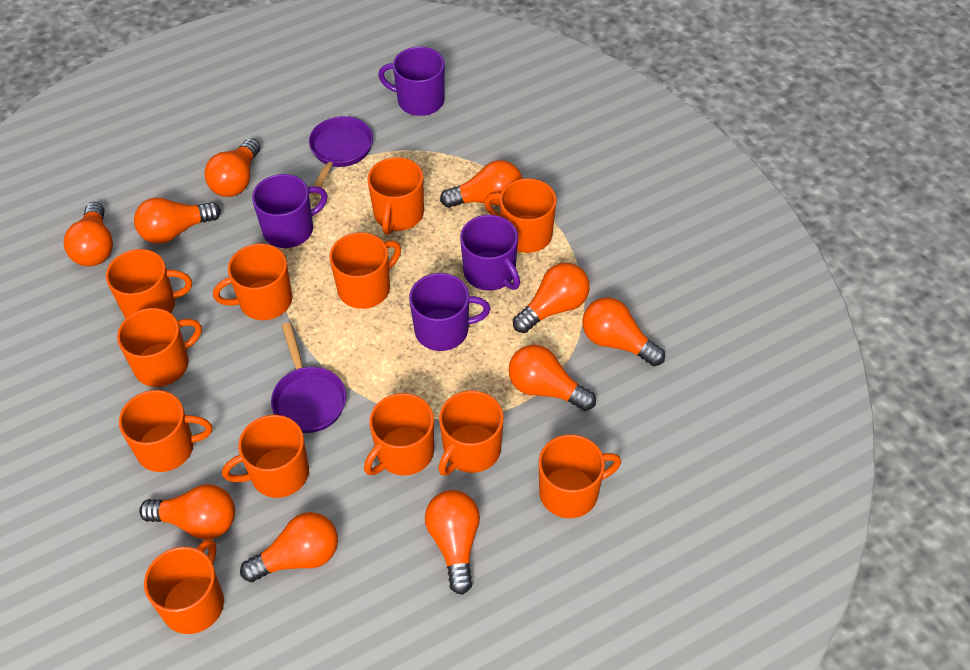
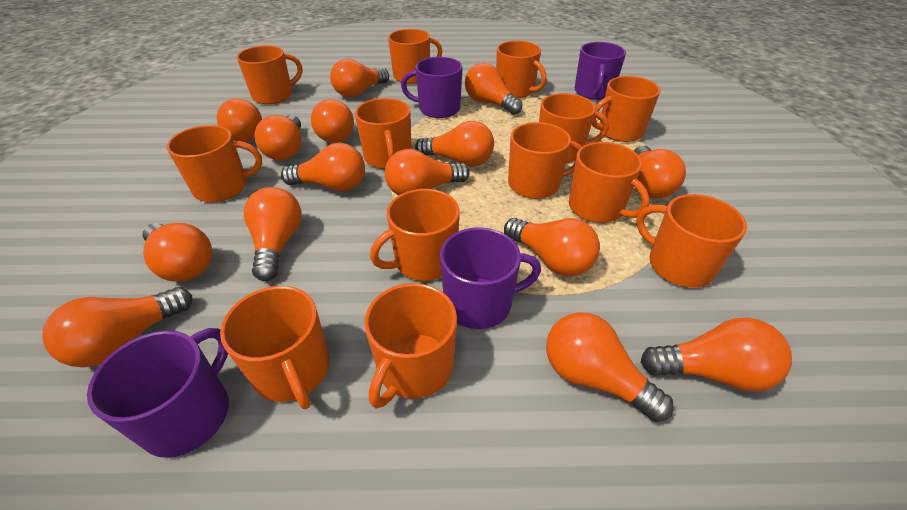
orange light bulb: [64,202,113,266] [134,197,221,244] [139,484,235,540] [204,138,260,197] [240,512,338,582] [425,490,480,595] [440,160,522,208] [508,345,596,411] [513,263,590,333] [582,298,665,366] = 10 -> [42,287,192,367] [142,223,212,282] [217,99,262,142] [244,187,302,281] [255,115,302,160] [281,143,365,192] [311,99,354,143] [330,59,389,97] [385,149,470,196] [415,121,494,167] [465,63,522,115] [504,218,600,276] [546,312,674,422] [634,146,686,199] [641,317,792,392] = 15
orange mug: [106,249,192,318] [117,308,202,387] [119,390,212,472] [144,539,224,634] [213,244,292,320] [222,415,309,498] [329,232,401,309] [364,393,434,475] [367,157,424,235] [438,390,504,476] [484,178,557,253] [538,434,621,518] = 12 -> [167,125,262,202] [220,286,330,409] [237,45,302,104] [355,98,411,169] [364,283,457,409] [370,189,460,281] [388,29,442,84] [496,41,546,98] [508,122,582,199] [539,93,609,163] [569,142,650,223] [592,76,661,142] [636,194,747,288] = 13
purple pan: [271,323,346,433] [309,116,373,196] = 2 -> none = 0

